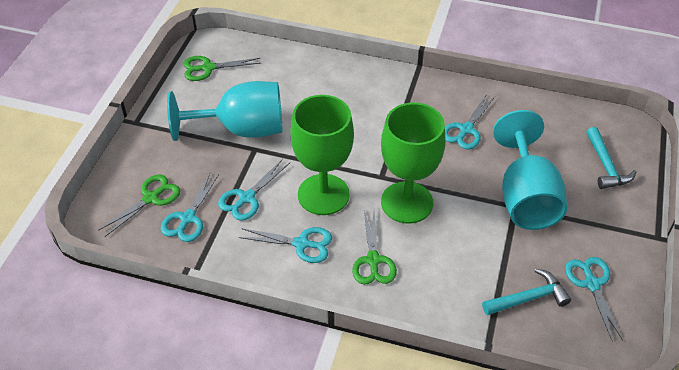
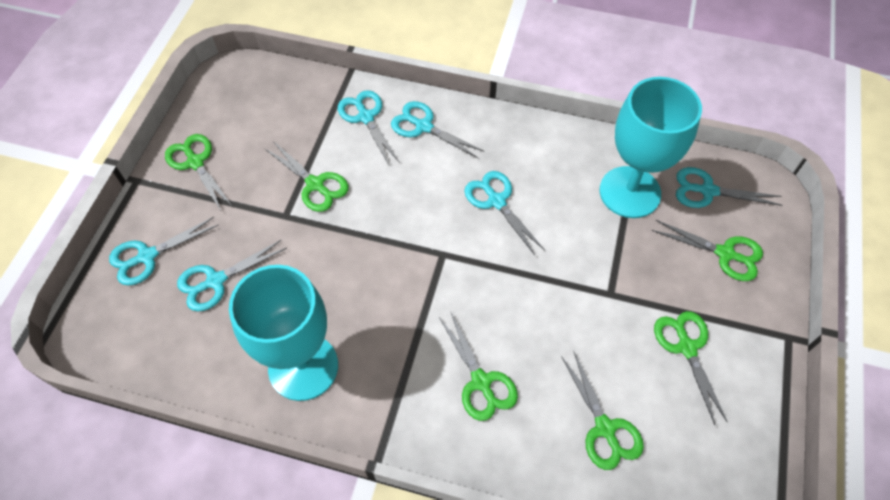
green goblet: [290,95,354,215] [381,103,446,224] = 2 -> none = 0
green scissors: [98,175,180,237] [183,56,261,81] [352,210,397,285] = 3 -> [165,134,233,210] [264,141,349,212] [439,312,518,421] [561,352,644,470] [652,220,763,281] [654,311,728,425] = 6
turquoise hammer: [482,268,571,316] [586,127,636,189] = 2 -> none = 0
turquoise scissors: [161,173,219,242] [218,159,290,221] [239,227,332,263] [445,94,495,149] [565,257,623,340] = 5 -> [109,217,218,286] [177,240,287,312] [338,90,400,165] [391,101,485,159] [464,171,545,255] [676,167,782,208] = 6

